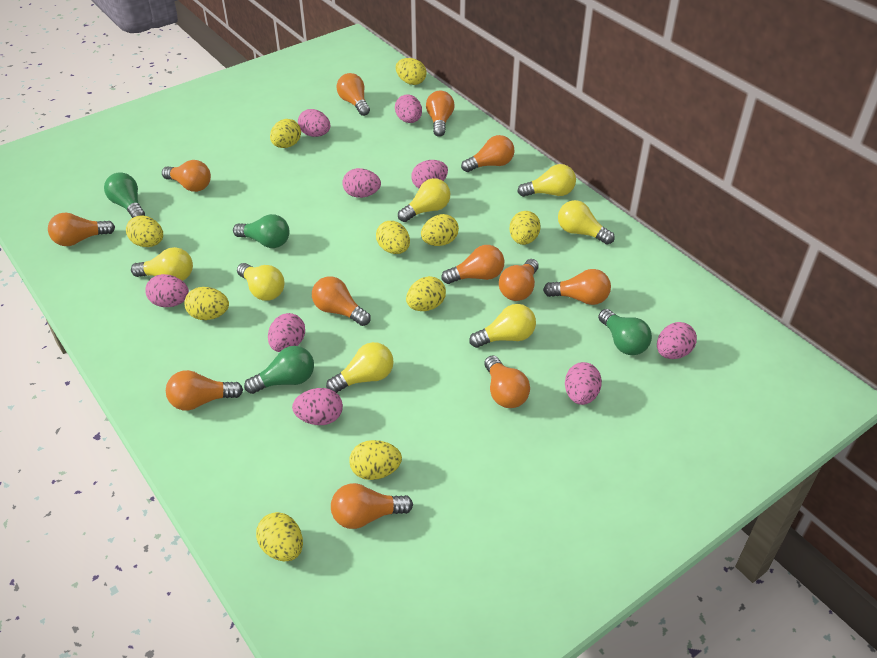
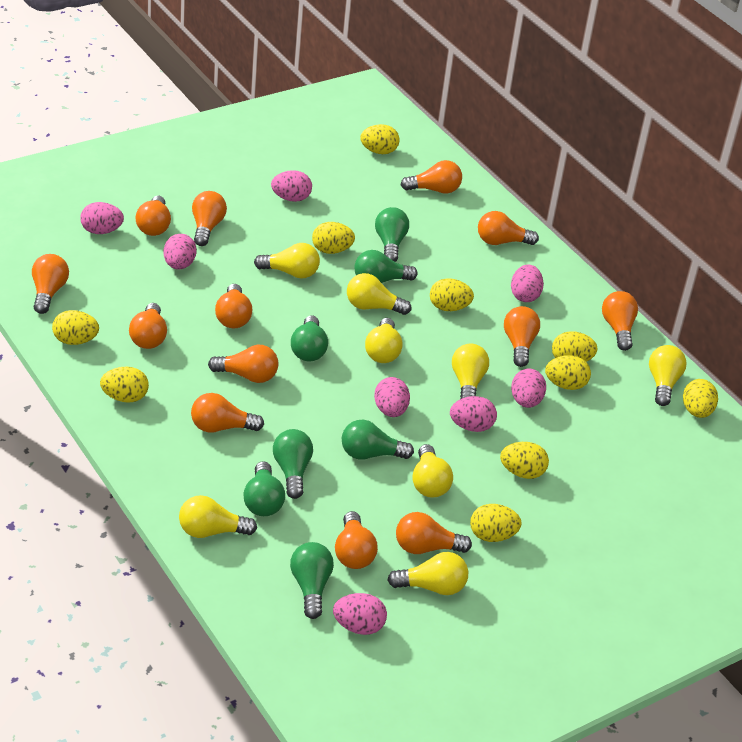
green light bulb: [104,172,145,218] [233,214,289,248] [244,346,314,394] [598,309,652,355] = 4 -> [243,461,285,516] [273,429,313,499] [290,542,334,619] [291,315,328,361] [342,420,414,459] [354,250,418,283] [375,207,409,262] = 7
orange light bulb: [48,213,115,246] [162,160,211,192] [166,370,243,411] [312,276,371,326] [331,483,413,529] [336,73,370,116] [426,91,454,137] [441,245,504,284] [461,135,515,172] [484,356,530,408] [499,259,539,301] [543,269,611,305] = 12 -> [32,254,69,314] [129,303,167,349] [136,196,171,236] [191,393,264,432] [192,191,227,246] [208,345,279,383] [215,284,252,328] [335,511,378,569] [396,512,472,554] [401,160,462,194] [478,211,539,245] [504,306,540,367] [602,291,638,351] = 13
pink egg: [145,274,189,307] [268,313,305,352] [292,388,343,425] [298,109,330,137] [342,168,381,198] [395,94,422,123] [412,160,448,188] [565,362,602,405] [657,322,697,359] = 9 -> [80,202,124,234] [164,234,197,269] [271,170,312,202] [333,593,387,635] [374,377,410,417] [450,396,497,432] [511,265,544,302] [511,369,546,408] = 8
yellow light bulb: [131,247,193,281] [237,263,284,301] [326,342,394,393] [398,178,450,222] [469,304,536,348] [517,164,576,197] [558,200,615,245] = 7 -> [179,495,257,538] [254,243,320,278] [347,273,411,315] [365,318,403,363] [388,552,468,595] [412,444,453,498] [452,343,489,399] [649,345,686,406] = 8

